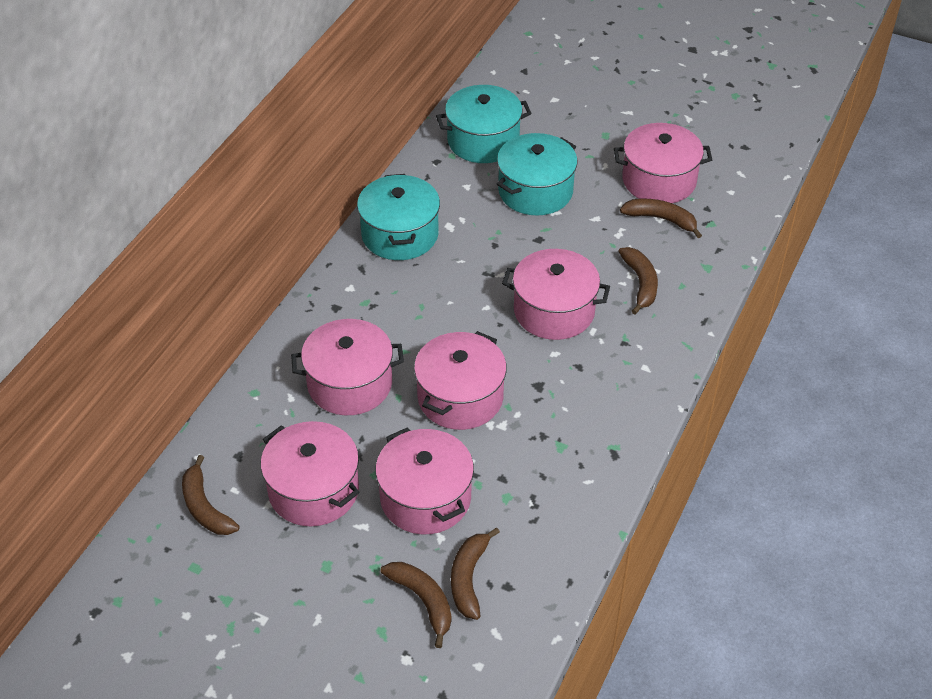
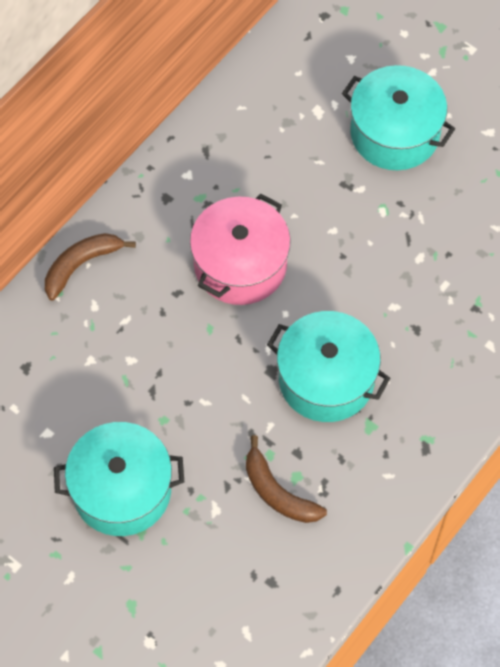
brown banana: [182,455,240,535] [381,562,451,648] [451,527,500,620] [618,247,658,314] [620,199,702,238] = 5 -> [45,233,136,301] [246,435,327,523] = 2
pink pot: [261,421,359,526] [291,319,404,415] [375,427,474,534] [414,331,507,430] [502,249,610,340] [614,123,712,203] = 6 -> [190,193,291,305] = 1

